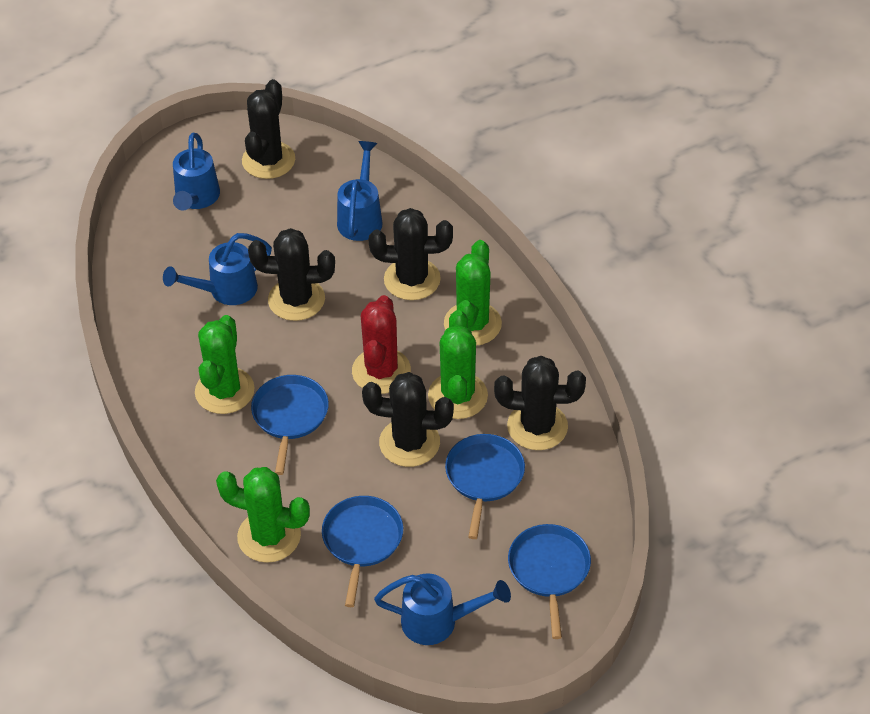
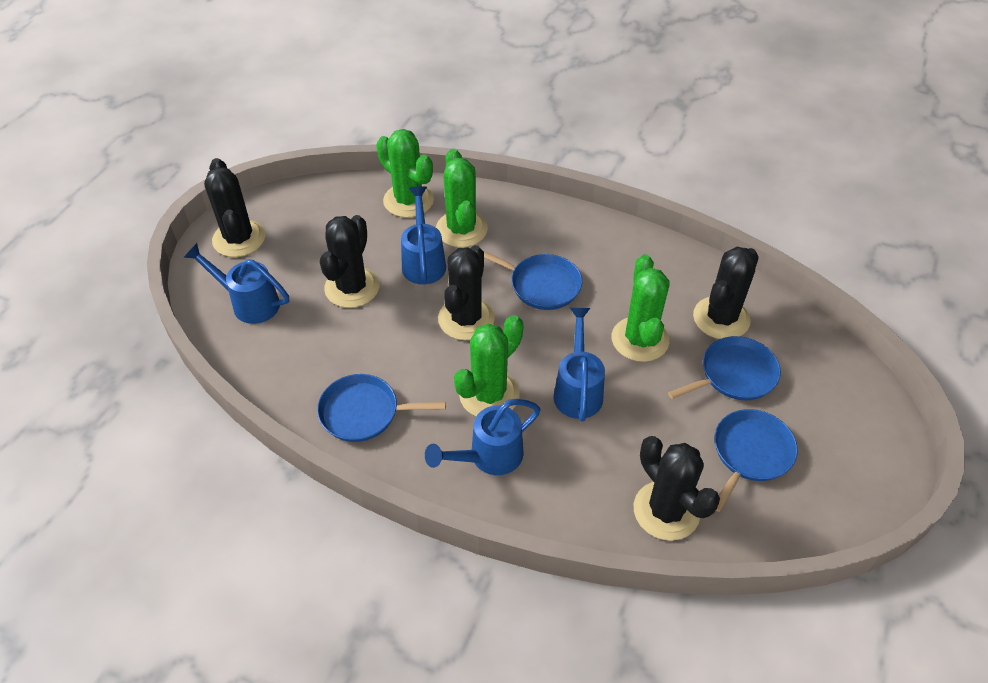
red cactus: [352,295,411,394] = 1 -> none = 0

